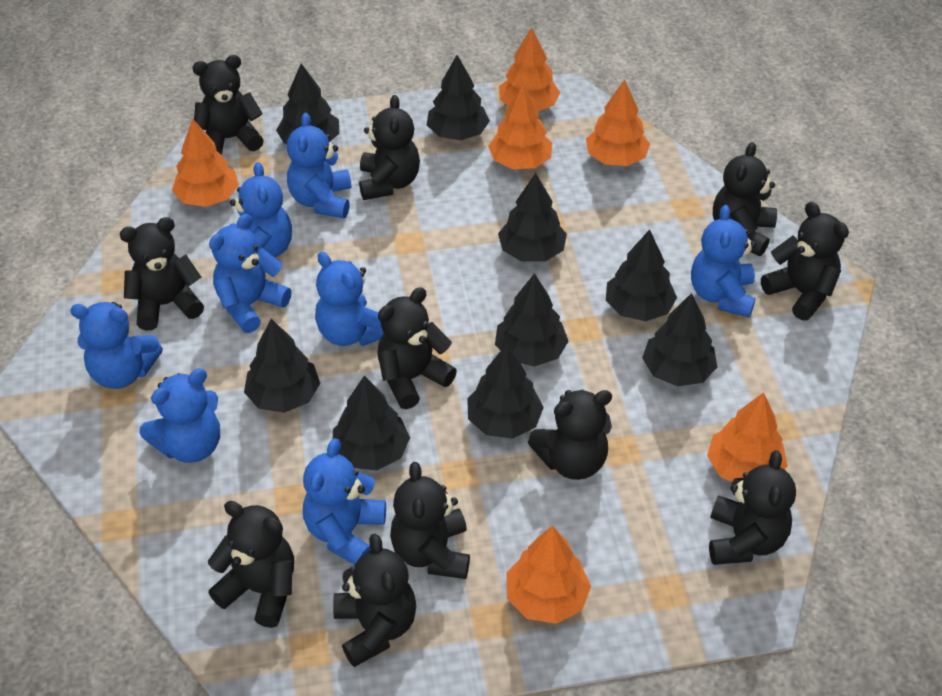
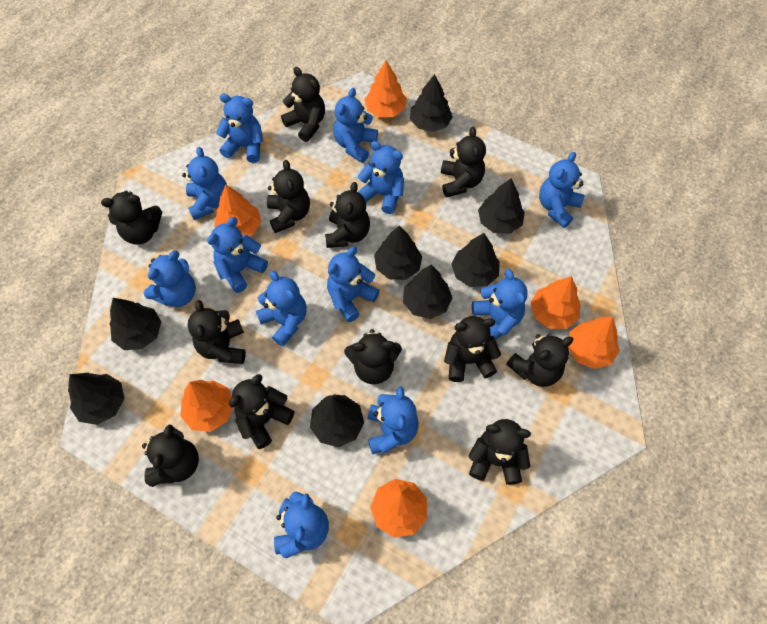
black teddy bear: [119,217,204,331] [193,55,264,155] [208,501,294,628] [333,534,416,667] [359,95,420,200] [377,287,457,409] [390,462,470,579] [528,389,612,480] [709,450,796,565] [713,142,777,256] [761,202,849,321] = 11 -> [101,191,162,245] [142,424,199,487] [188,300,246,364] [229,374,295,449] [267,160,310,233] [281,67,325,142] [325,182,370,248] [344,329,402,384] [441,127,486,198] [444,316,501,382] [468,419,531,485] [506,334,573,387] = 12
black tree: [244,319,320,413] [276,63,340,144] [333,376,410,471] [427,55,490,140] [467,344,544,439] [495,273,569,367] [498,173,567,262] [606,229,677,321] [642,293,717,386] = 9 -> [68,373,125,425] [109,298,161,350] [310,394,364,447] [374,225,422,280] [403,265,452,319] [410,74,453,132] [451,233,500,287] [478,178,525,234] = 8
blue teddy bear: [70,302,163,389] [139,369,220,463] [209,214,292,333] [230,162,292,257] [287,113,351,218] [303,438,386,565] [315,252,384,346] [691,205,756,318] = 8 -> [144,251,196,307] [182,147,227,220] [207,217,268,293] [216,94,263,163] [256,271,307,346] [274,491,329,558] [327,247,380,322] [334,88,378,163] [358,141,404,214] [368,387,419,454] [472,269,528,340] [539,152,585,228] = 12

